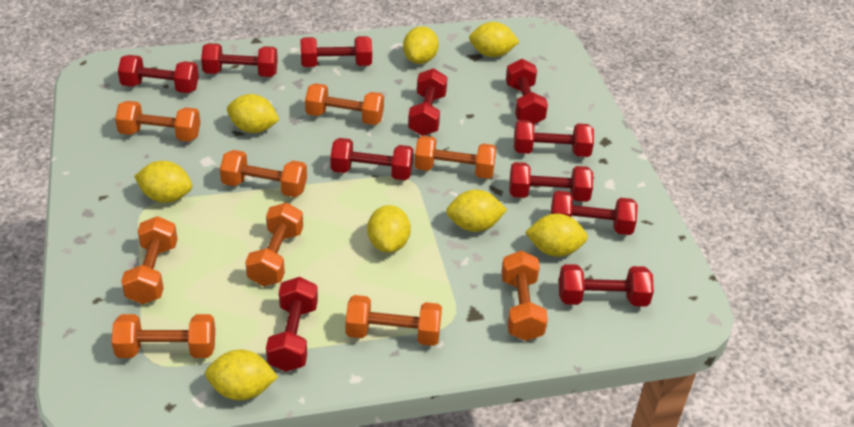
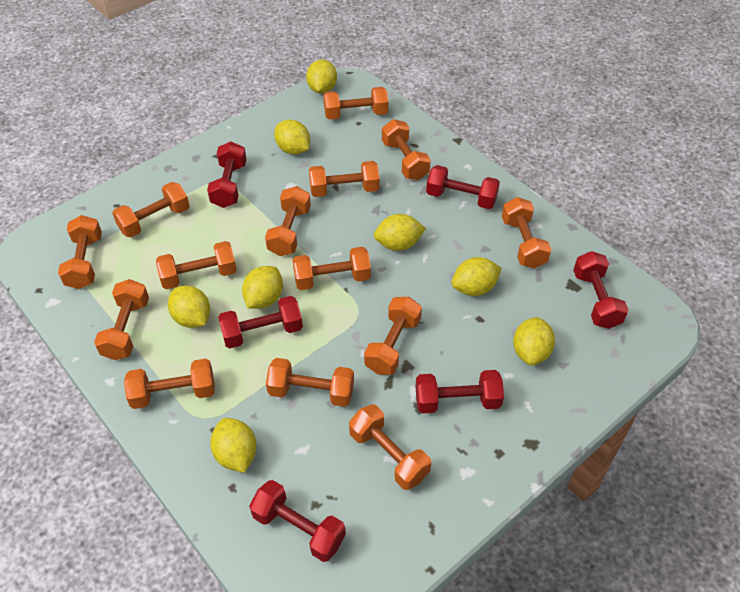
orange dumbbell: [112,314,215,358] [115,101,200,142] [121,216,178,304] [220,150,307,197] [245,203,303,286] [305,83,384,125] [345,295,442,346] [414,136,496,179] [501,250,548,341] = 9 -> [58,215,102,289] [94,279,149,360] [112,182,190,237] [124,359,215,409] [156,241,237,289] [265,186,311,256] [266,358,354,407] [292,247,371,290] [309,161,380,197] [323,87,388,120] [349,405,431,490] [364,297,422,375] [382,119,431,180] [502,197,551,269] = 14
red dumbbell: [118,55,199,93] [201,43,278,77] [266,277,318,372] [300,36,372,67] [330,138,413,180] [408,68,448,136] [506,59,548,124] [509,162,593,202] [514,120,594,157] [551,191,638,235] [559,264,654,307] = 11 -> [207,141,247,208] [218,296,303,348] [249,480,346,562] [415,370,504,413] [426,165,500,209] [573,251,629,329] = 6

